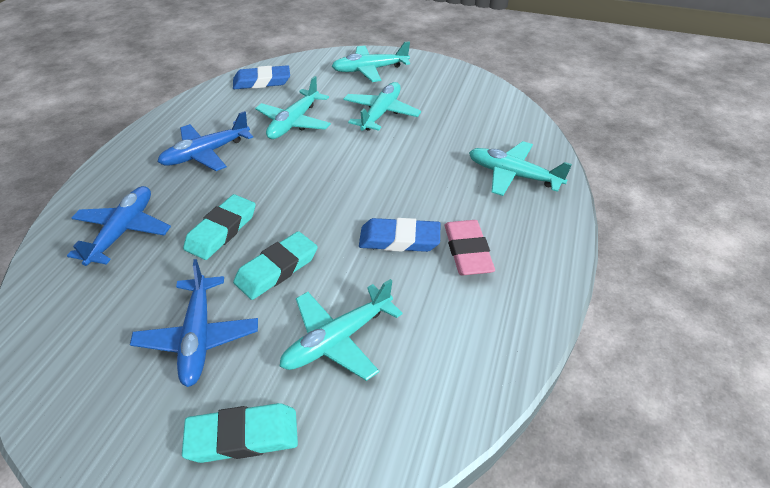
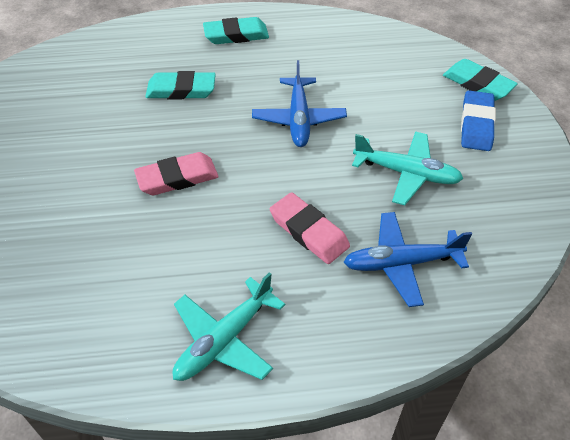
blue eraser: [233,65,290,89] [359,218,440,252] = 2 -> [461,90,496,151] = 1
blue plane: [67,186,171,266] [130,259,258,387] [157,111,253,171] = 3 -> [252,60,347,147] [344,212,472,307] = 2
pink eraser: [445,220,495,276] = 1 -> [134,152,219,195] [270,192,350,264] = 2
turquoise plane: [255,76,331,139] [279,279,403,381] [332,41,410,82] [343,82,421,131] [469,141,572,196] = 5 -> [173,272,285,381] [352,132,463,205] = 2

